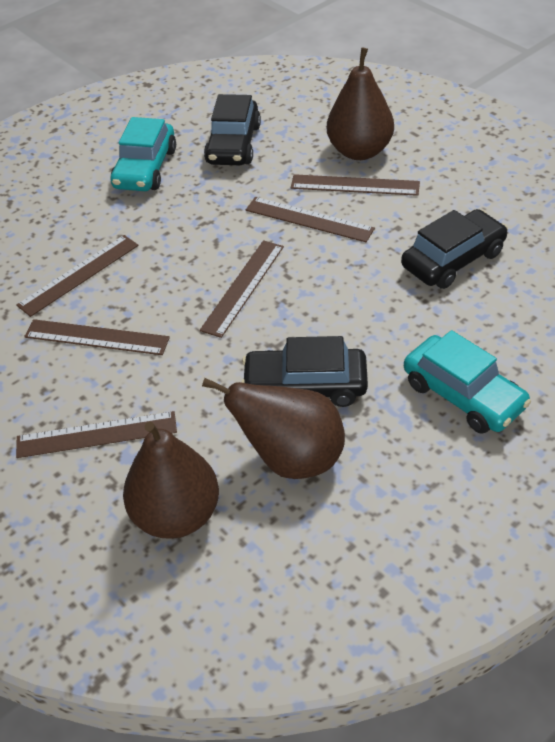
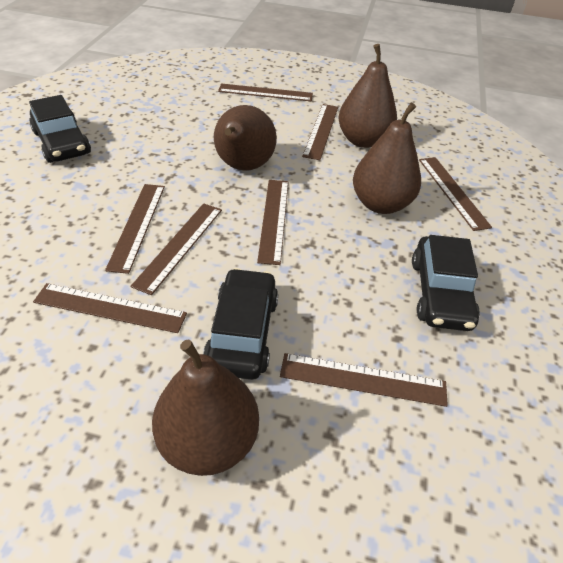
brown pear: [123,422,219,539] [202,378,345,479] [327,47,394,160] = 3 -> [152,339,259,476] [214,105,277,171] [338,44,397,148] [353,103,421,214] = 4
brown ruler: [16,235,139,317] [16,411,177,458] [24,319,170,355] [200,240,284,338] [246,197,375,242] [291,174,420,196] = 6 -> [33,283,187,333] [105,184,165,274] [131,203,222,295] [218,84,313,101] [257,180,288,265] [280,353,448,407] [302,104,338,160] [419,157,492,231] = 8
turquoise car: [111,117,176,191] [404,330,531,434] = 2 -> none = 0

